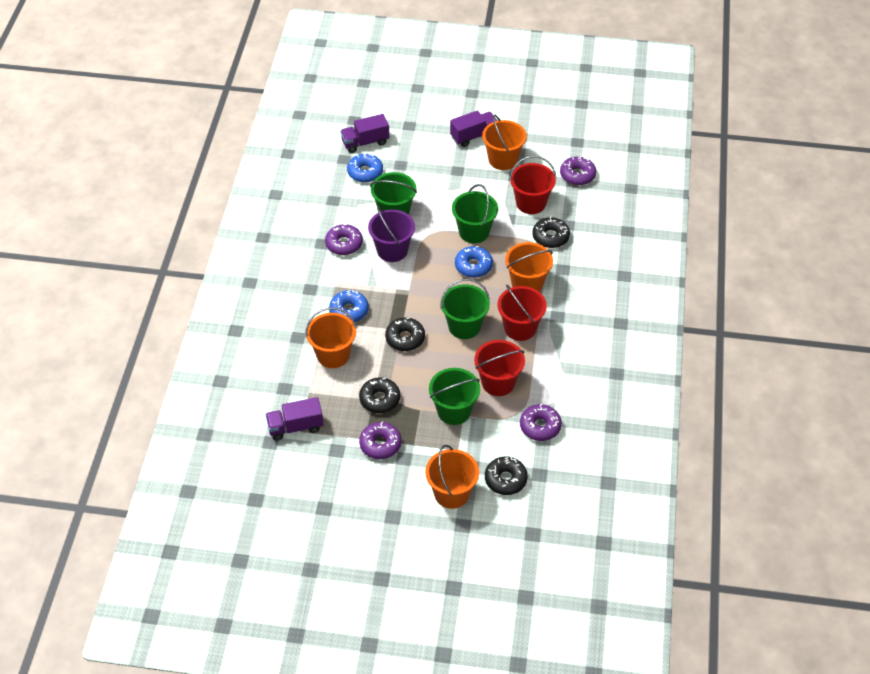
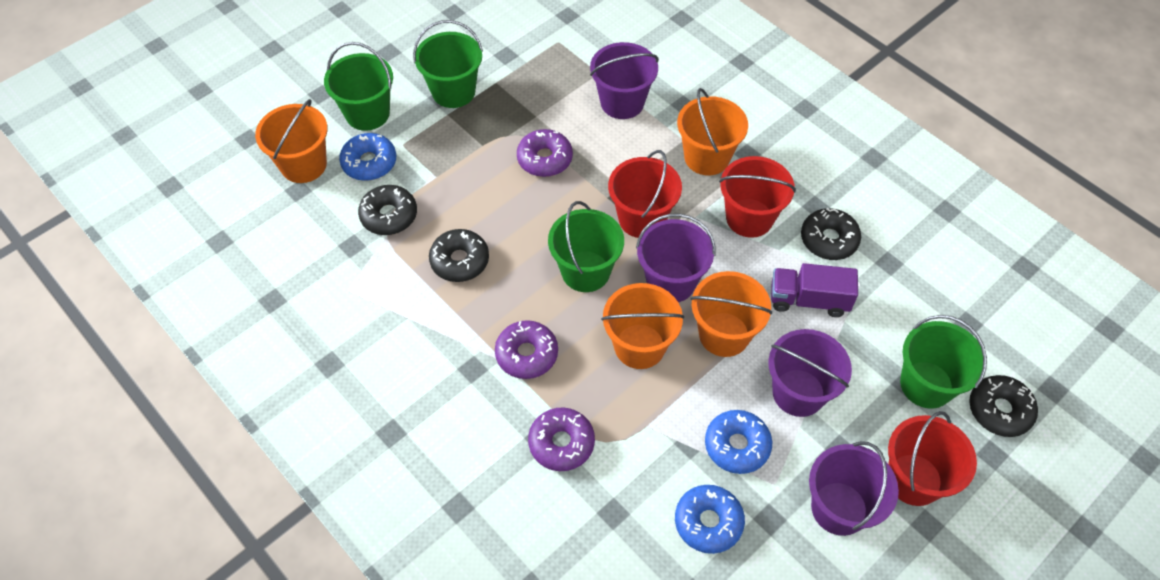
purple bucket: [368,206,415,262] = 1 -> [590,42,659,119] [636,213,715,302] [769,329,852,417] [809,441,899,536] = 4
purple donut: [325,224,363,255] [359,422,401,459] [520,404,562,441] [560,156,596,185] = 4 -> [495,320,558,379] [517,129,573,177] [528,407,595,471] = 3
purple truck: [265,397,323,441] [340,114,390,153] [450,111,497,147] = 3 -> [771,263,858,317] = 1

